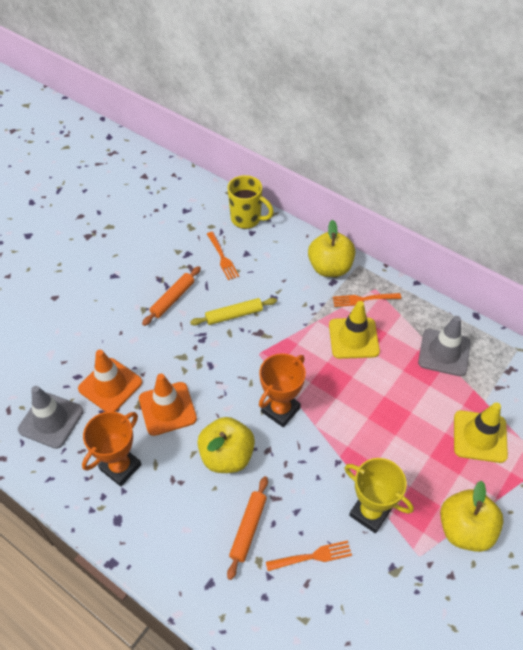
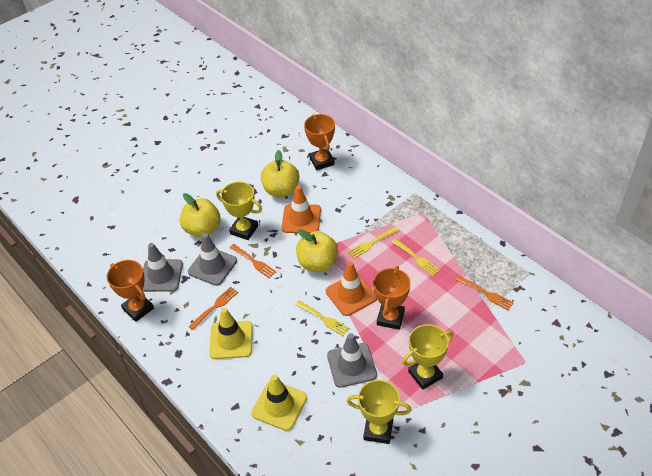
grey traffic cone: [18,386,84,449] [418,316,471,376] = 2 -> [142,243,183,292] [188,233,237,286] [327,333,377,388] = 3
orange rolling pin: [142,266,201,326] [227,476,268,580] = 2 -> none = 0
orange trophy: [82,411,142,486] [259,353,306,427] = 2 -> [107,260,154,322] [304,114,335,170] [373,266,411,330] = 3
yellow fork: none = 0 -> [295,300,350,336] [348,227,399,259] [392,239,440,276] = 3
yellow mug: [227,175,274,229] = 1 -> none = 0
yellow rolling pin: [190,298,277,326] = 1 -> none = 0
yellow trophy: [344,458,414,533] = 1 -> [216,182,262,240] [347,380,411,444] [402,324,453,390] = 3

